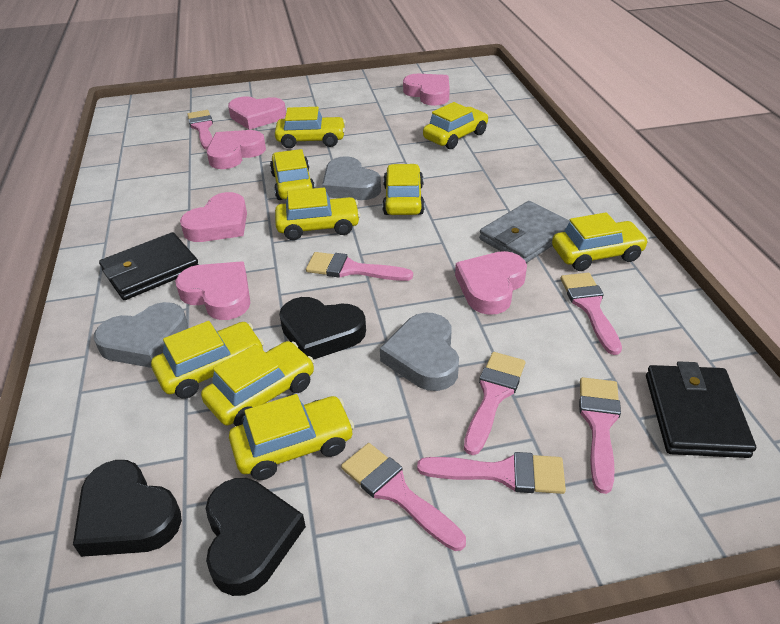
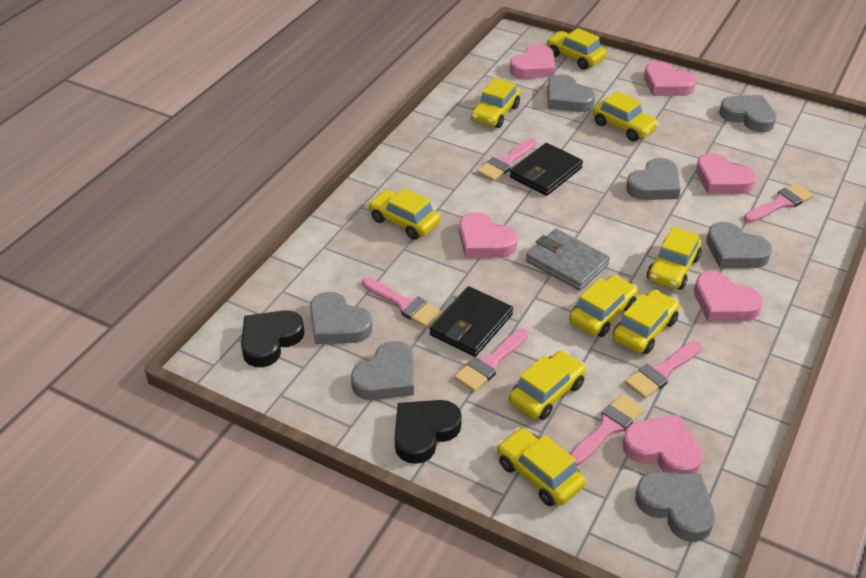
black heart: [73,460,182,557] [206,478,306,596] [279,297,366,359] = 3 -> [241,310,305,367] [394,400,462,464] = 2
grey heart: [94,302,188,368] [322,156,381,200] [380,313,459,391] = 3 -> [310,292,373,344] [351,341,414,400] [547,75,595,112] [626,158,681,200] [635,472,715,542] [706,222,772,268] [719,95,777,132] = 7
pink brush: [187,110,213,150] [306,252,413,281] [341,443,466,551] [417,452,566,494] [464,352,525,455] [561,273,622,355] [579,377,621,494] = 7 -> [362,277,441,328] [454,329,528,392] [477,138,536,181] [570,394,644,466] [625,340,702,399] [744,183,814,222] = 6

